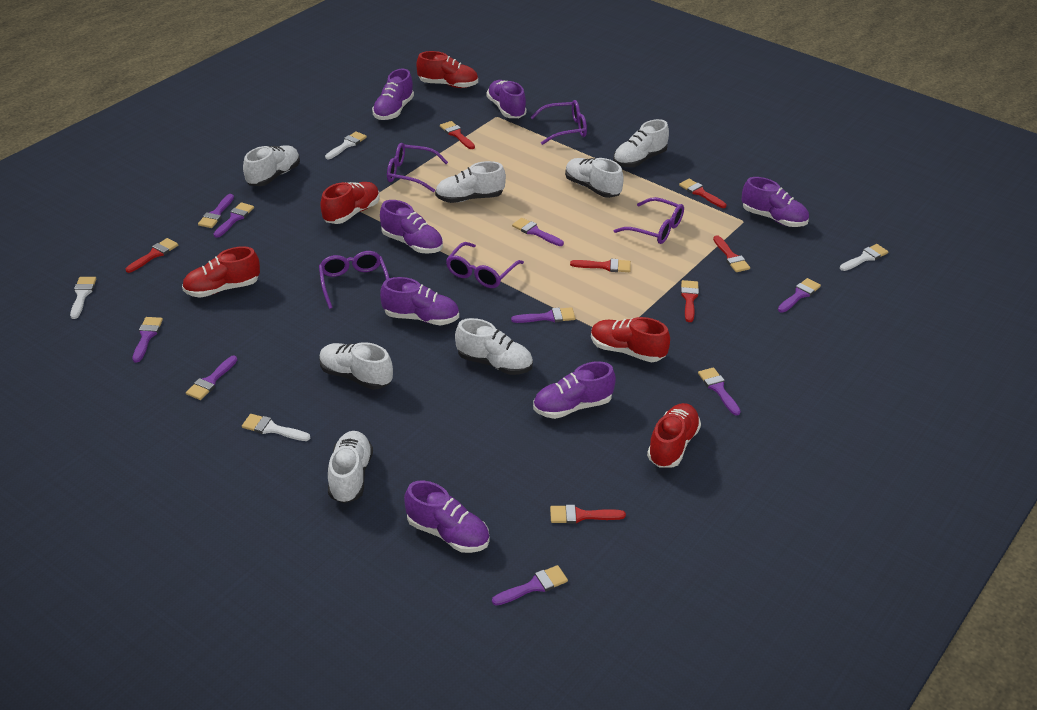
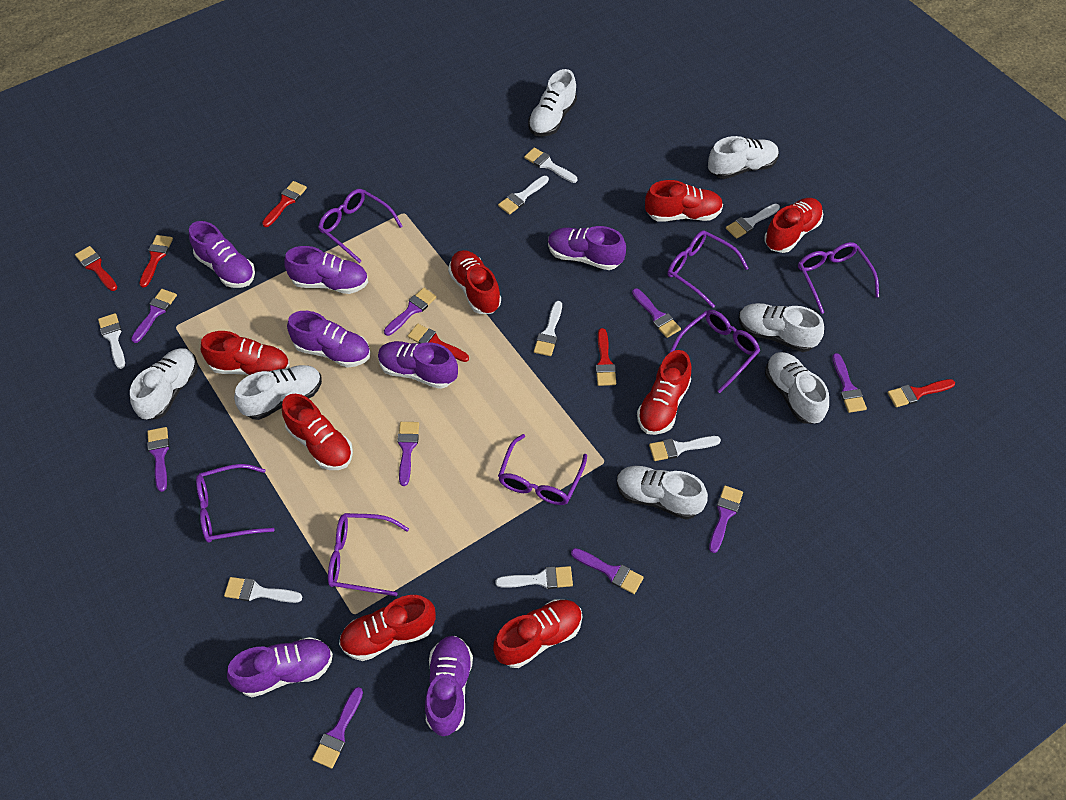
purple glasses: [319,251,389,309] [387,143,448,192] [446,242,524,288] [531,100,587,145] [613,197,684,244] = 5 -> [196,464,275,543] [318,189,403,263] [328,513,409,596] [498,434,587,505] [667,230,749,308] [669,310,760,393] [798,242,879,314] = 7
red brush: [126,238,178,273] [440,121,475,149] [550,505,626,524] [570,259,631,272] [679,179,726,208] [681,280,699,322] [713,235,750,272] = 7 -> [75,246,117,291] [139,235,173,288] [262,181,307,227] [408,324,469,362] [596,328,616,386] [887,379,955,407] = 6
red shoe: [182,246,260,298] [320,182,380,224] [417,51,478,88] [591,317,670,362] [647,403,701,467] = 5 -> [201,331,290,375] [282,394,353,470] [339,595,436,661] [448,250,501,314] [493,599,582,668] [637,350,691,435] [645,180,723,222] [764,198,823,253] = 8
white brush: [70,277,96,319] [242,414,310,441] [325,131,367,159] [840,244,888,271] = 4 -> [98,313,125,369] [224,577,302,603] [495,566,573,589] [498,176,549,215] [524,148,577,183] [534,301,562,356] [649,436,721,461] [726,204,780,239] = 8

